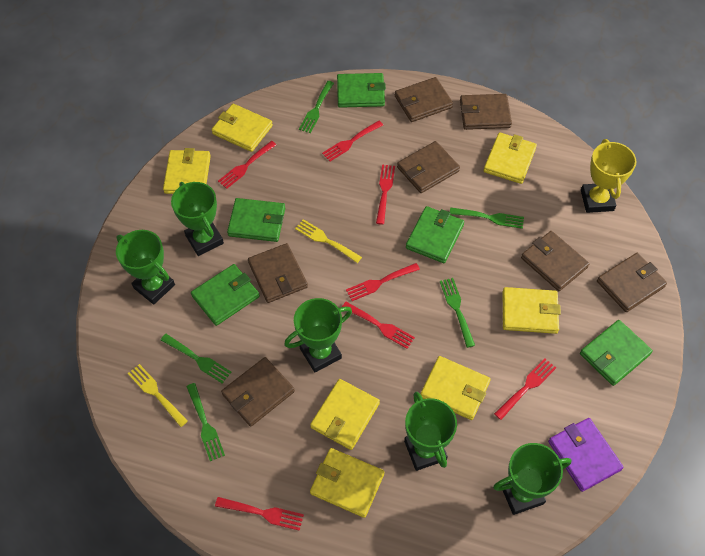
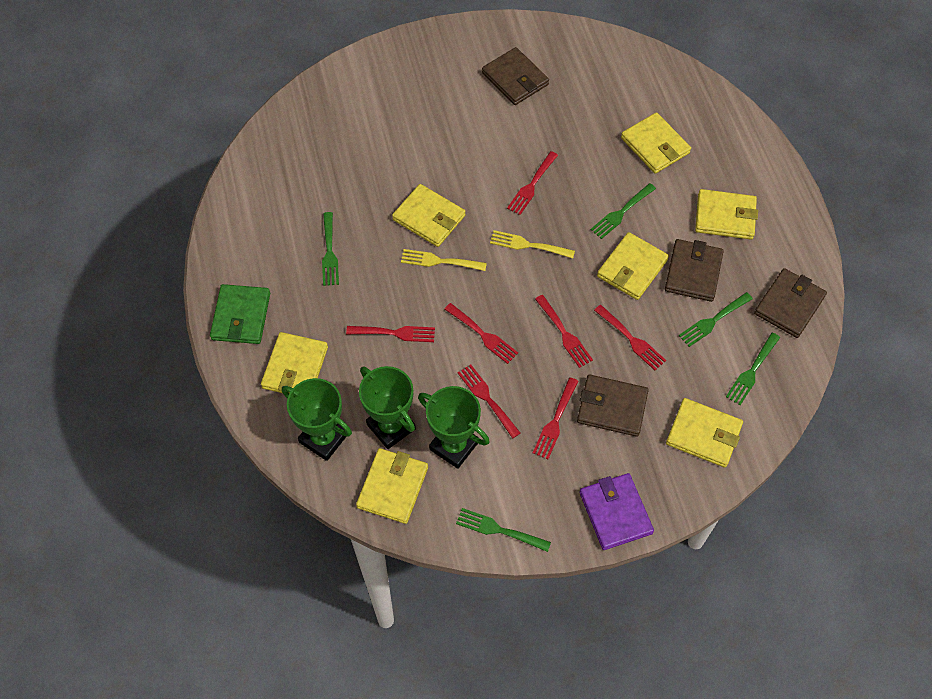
brown wallet: [221,357,295,427] [248,243,308,303] [395,77,453,122] [397,141,460,193] [460,94,512,130] [521,231,589,291] [597,253,667,312] = 7 -> [482,47,549,105] [577,374,649,437] [665,239,724,302] [754,268,827,338] = 4
green trophy: [116,230,175,305] [171,182,224,256] [284,298,352,373] [404,392,457,471] [493,443,572,515] = 5 -> [282,378,352,461] [359,366,416,449] [418,386,490,469] = 3
green wallet: [191,264,260,326] [227,198,285,242] [337,73,386,108] [406,206,464,263] [580,320,653,386] = 5 -> [210,284,270,344] = 1
yellow trophy: [581,139,637,213] = 1 -> none = 0

